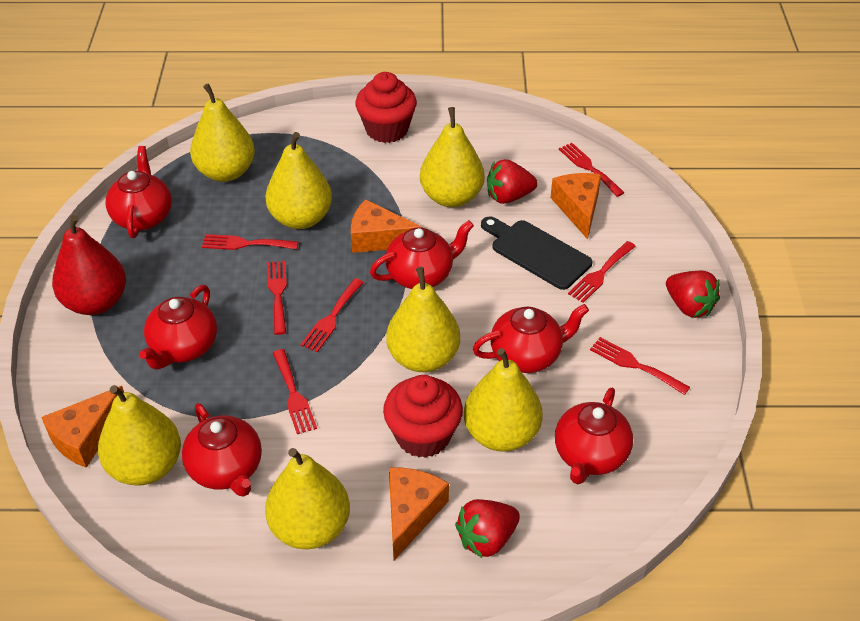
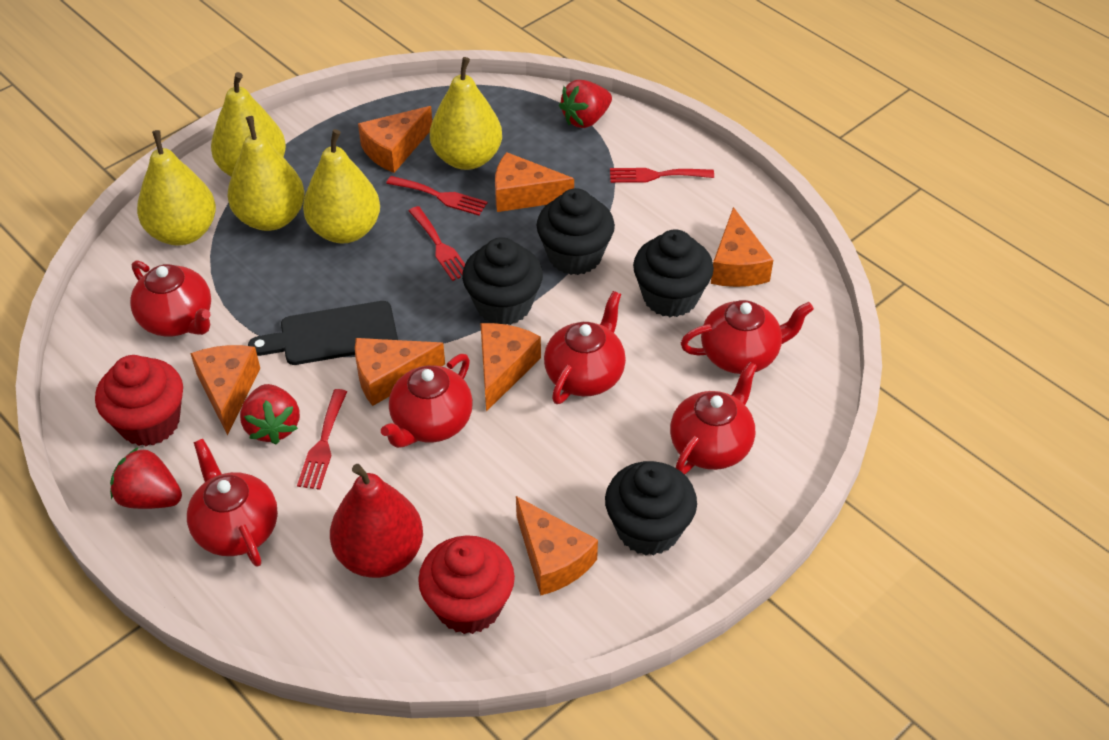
black cupcake: none = 0 -> [462,237,543,325] [537,188,615,275] [605,461,697,556] [633,229,714,317] = 4
orange cheese: [41,386,124,468] [351,199,423,253] [389,467,449,560] [550,173,601,239] = 4 -> [190,345,260,435] [355,338,445,406] [358,106,432,173] [480,323,541,412] [495,152,574,212] [516,496,598,596] [711,207,773,287] = 7
red fork: [202,234,298,250] [267,261,287,335] [273,349,317,434] [301,278,364,352] [559,143,624,197] [568,241,636,303] [590,337,690,395] = 7 -> [297,389,347,490] [386,176,488,216] [409,206,465,281] [610,168,714,183] = 4
yellow pear: [98,385,181,486] [190,83,255,182] [265,132,332,229] [265,448,350,549] [386,267,460,372] [420,107,485,207] [464,348,543,452] = 7 -> [137,130,216,246] [211,72,286,177] [228,116,305,231] [303,129,380,243] [430,57,502,170] = 5

